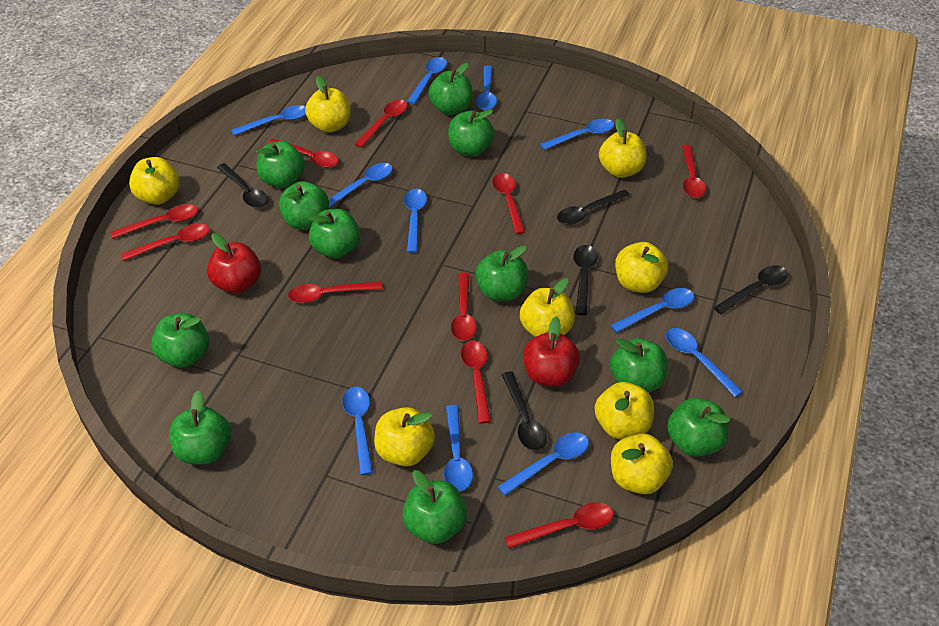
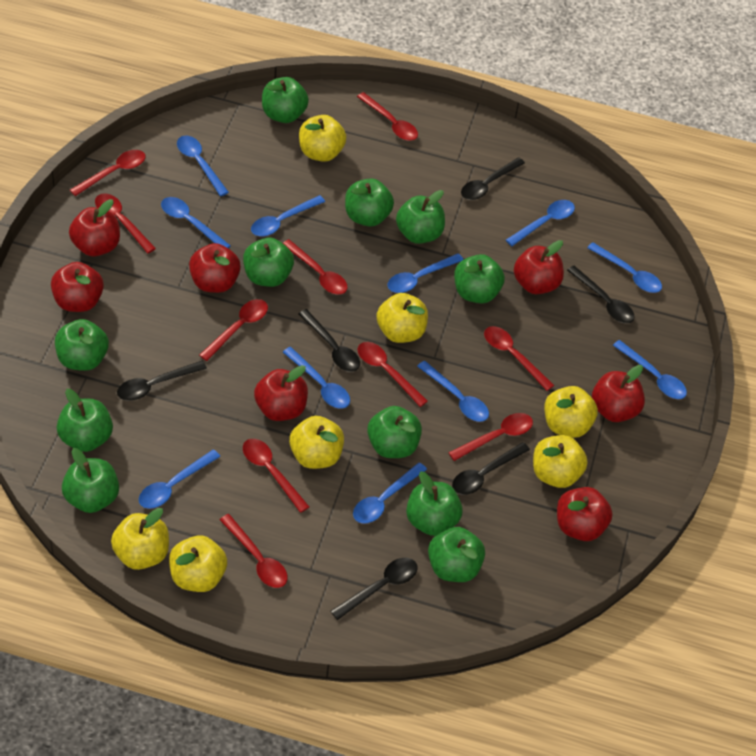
black spoon: [217,163,269,208] [502,371,547,451] [557,190,630,225] [573,245,598,316] [714,265,788,314] = 5 -> [117,361,207,401] [299,309,360,372] [331,558,418,620] [452,442,530,495] [461,157,525,200] [567,266,635,323] = 6
red apple: [207,233,261,293] [523,317,580,387] = 2 -> [51,262,104,312] [69,199,120,256] [189,243,241,293] [254,365,308,421] [514,240,564,294] [557,487,613,541] [592,365,645,422] = 7
yellow apple: [129,157,180,205] [305,76,351,133] [374,407,435,467] [520,278,575,337] [595,382,654,439] [599,118,646,178] [611,434,673,494] [615,242,668,293] = 8 -> [111,508,169,570] [169,535,227,592] [289,416,344,469] [299,115,346,162] [377,293,428,343] [533,435,588,488] [544,386,598,438] = 7

